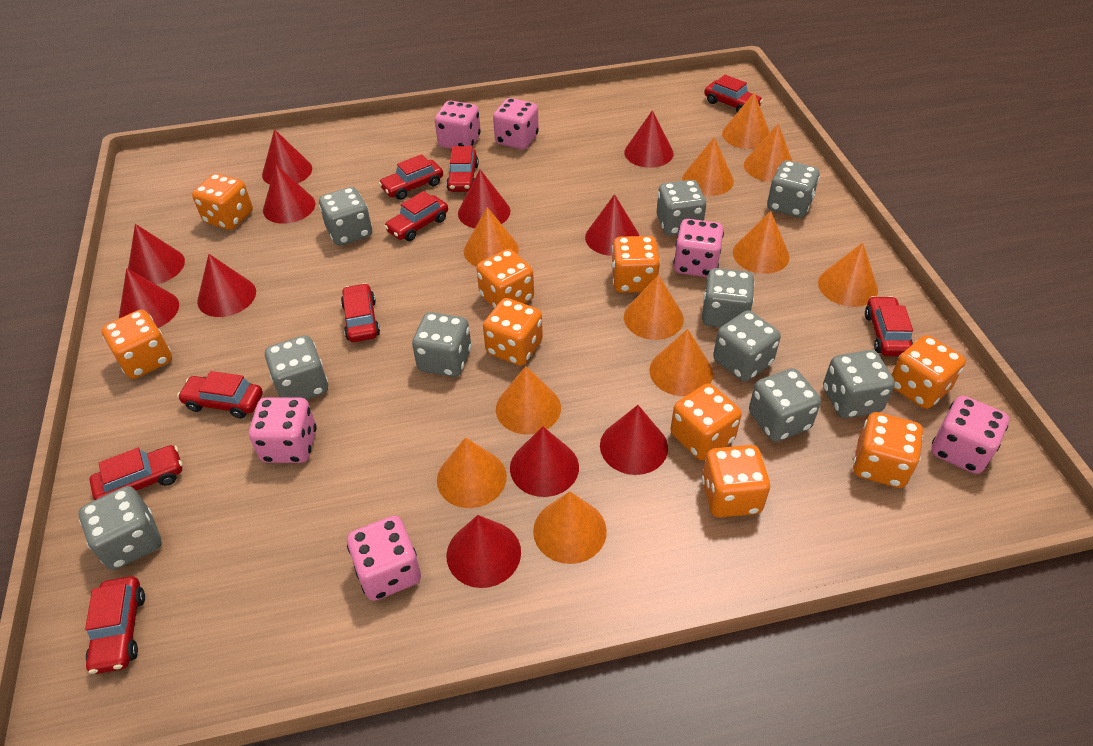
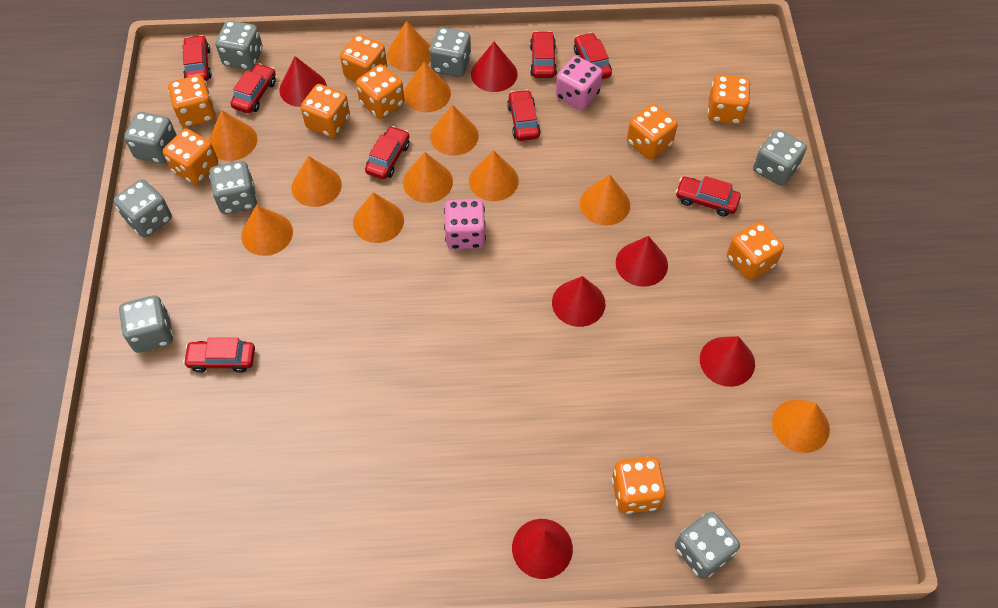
grey dice: [78,486,162,570] [265,335,328,400] [319,187,372,246] [412,312,471,377] [656,180,707,236] [702,268,755,328] [713,311,781,382] [749,368,821,442] [767,160,820,218] [823,350,895,418] = 10 -> [114,179,172,238] [119,295,173,353] [124,112,177,164] [209,161,257,214] [216,20,263,70] [429,27,471,77] [675,512,740,579] [753,129,807,186] = 8
pink dice: [249,397,317,463] [347,516,421,601] [435,100,481,149] [493,98,539,150] [673,219,724,277] [931,396,1009,474] = 6 -> [444,199,486,249] [556,56,603,110] = 2
red car: [85,576,145,674] [89,445,182,500] [177,371,263,419] [341,283,380,342] [379,154,443,200] [384,191,448,241] [446,146,479,192] [704,75,763,112] [865,296,913,356] = 9 -> [182,35,212,81] [183,338,255,373] [230,63,276,113] [365,126,410,179] [507,89,541,141] [530,31,557,78] [574,32,612,79] [676,176,741,217] = 8
red cone: [119,268,179,328] [128,224,185,285] [197,254,256,317] [262,129,312,185] [263,165,315,224] [447,515,521,588] [458,170,510,228] [510,426,579,497] [585,194,639,256] [600,405,668,475] [624,110,674,168] = 11 -> [279,56,327,107] [471,42,518,92] [512,519,573,579] [552,276,606,327] [616,236,668,287] [700,336,755,387] = 6

